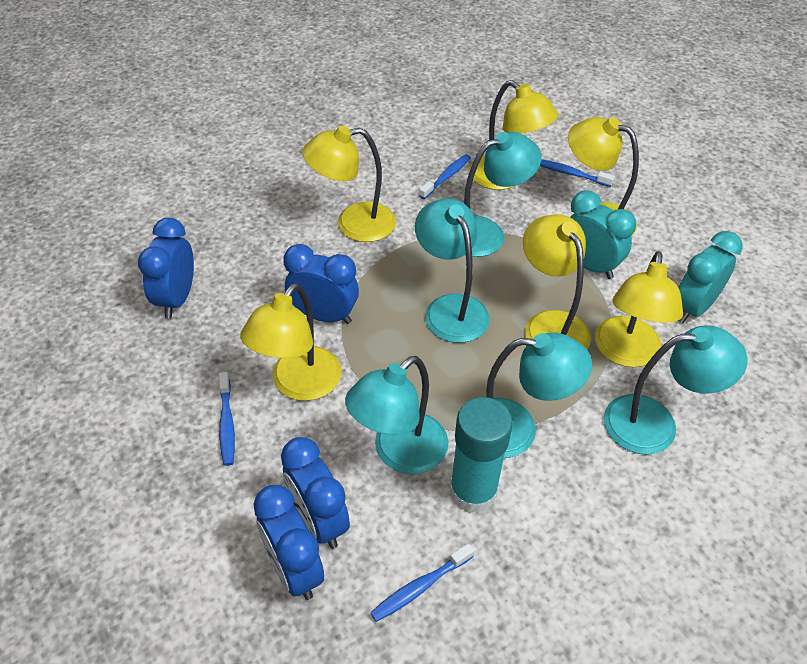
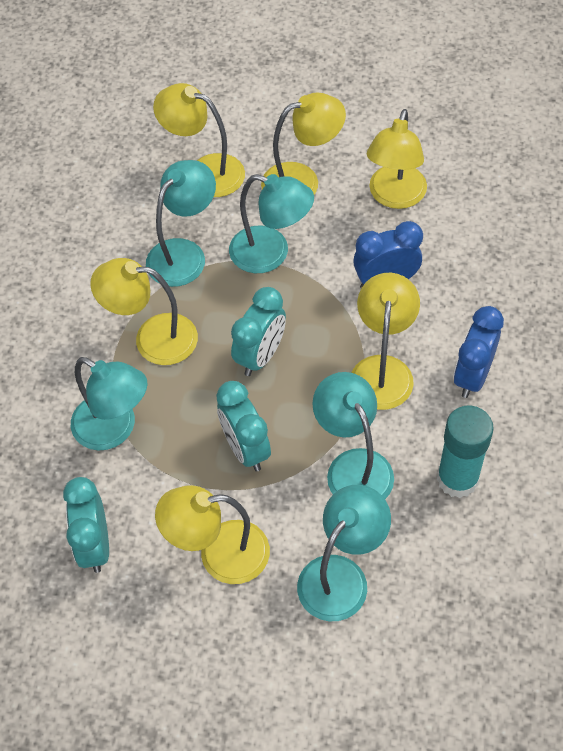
blue clock: [138,218,194,318] [254,485,324,600] [281,437,350,549] [283,244,359,324] = 4 -> [353,221,423,288] [453,306,504,398] = 2
blue toothbrush: [219,372,235,466] [370,544,474,622] [419,154,471,199] [540,160,615,187] = 4 -> none = 0
turquoise clock: [570,190,636,279] [678,231,743,323] = 2 -> [63,477,109,573] [216,381,271,471] [231,287,286,376] = 3

